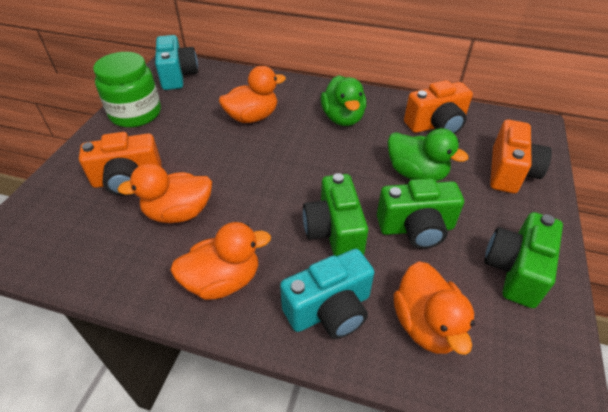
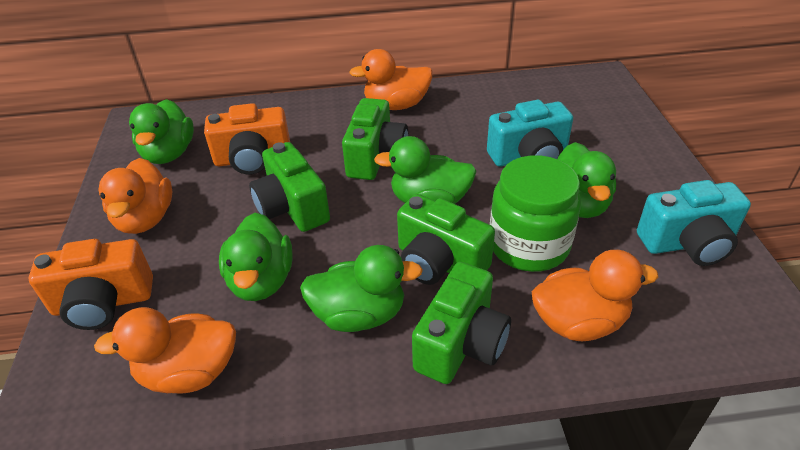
green camera: [303,173,368,256] [377,179,464,249] [484,212,563,308] = 3 -> [249,142,330,232] [342,98,408,180] [397,194,495,285] [412,262,511,384] = 4
green duck: [321,75,366,126] [388,128,469,181] = 2 -> [129,99,194,164] [219,213,293,301] [300,245,423,332] [374,136,477,204] [557,142,616,218] = 5
orange camera: [79,132,161,196] [404,80,473,134] [490,120,552,193] = 3 -> [29,239,153,330] [204,103,290,175] = 2

